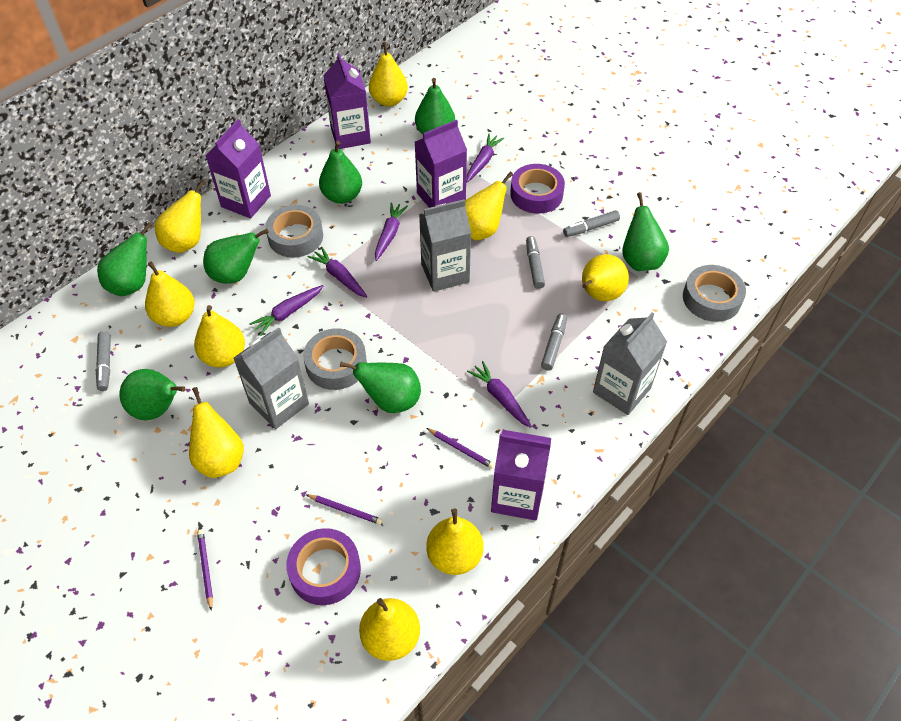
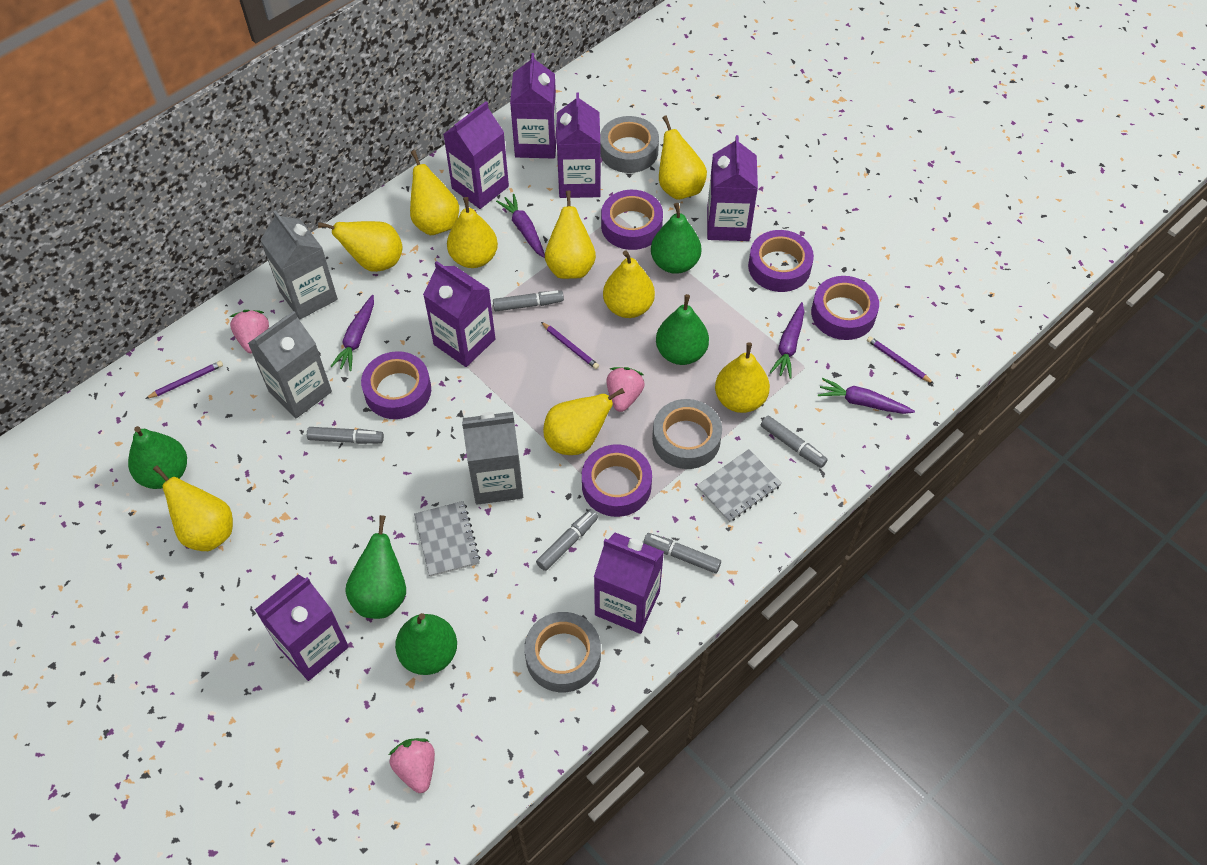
green pear: [97,222,152,296] [119,369,185,420] [203,229,269,284] [319,141,362,204] [340,362,421,413] [415,78,455,134] [622,192,669,271] = 7 -> [128,426,187,489] [345,515,406,619] [395,613,457,675] [651,203,701,274] [656,294,709,365] = 5
grey marker: [96,331,111,391] [526,236,545,289] [541,313,567,370] [563,210,620,237] = 4 -> [307,427,384,444] [493,291,564,311] [536,509,598,571] [644,533,721,573] [761,416,828,468] = 5
grey notebook: none = 0 -> [414,501,481,577] [697,449,782,522] = 2
pink strawberry: none = 0 -> [229,310,269,354] [389,738,435,793] [606,367,645,412] = 3
purple carrot: [249,285,323,336] [308,247,367,298] [375,202,408,261] [466,133,504,182] [467,361,532,428] = 5 -> [330,295,374,371] [496,194,545,258] [769,302,804,379] [818,378,915,414] = 4
purple carton: [206,119,271,219] [323,53,371,149] [415,120,467,208] [491,430,551,521] = 4 -> [255,574,349,681] [423,261,495,367] [443,102,509,209] [510,53,557,159] [557,92,601,198] [594,532,664,634] [707,135,758,241] = 7
purple tape: [286,528,361,605] [510,164,565,214] = 2 -> [361,351,431,419] [582,444,652,517] [601,190,663,250] [748,230,814,292] [811,276,879,340] = 5

